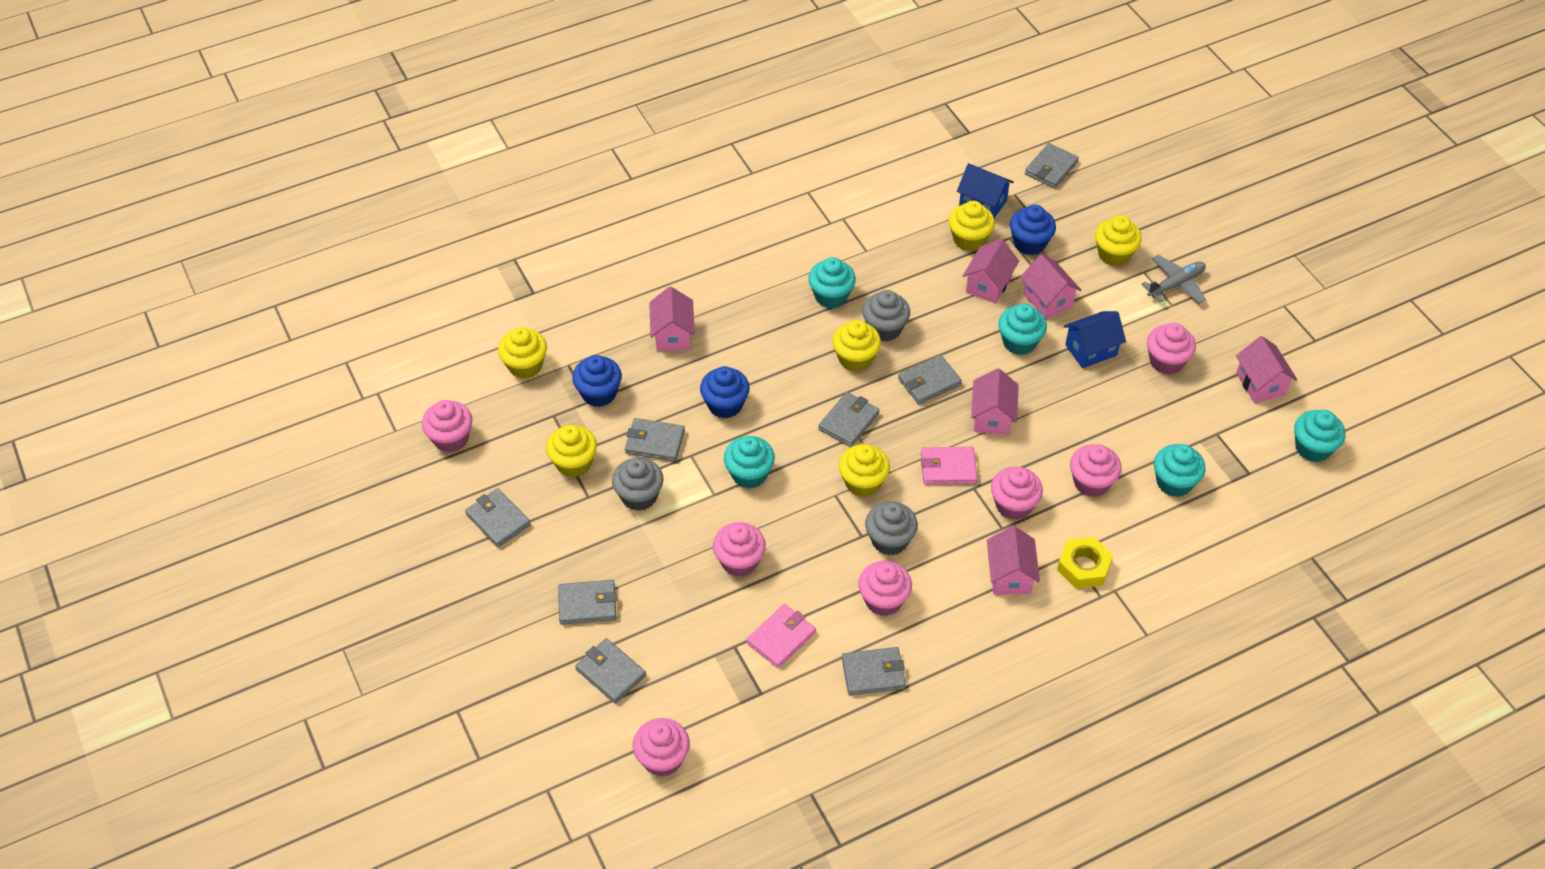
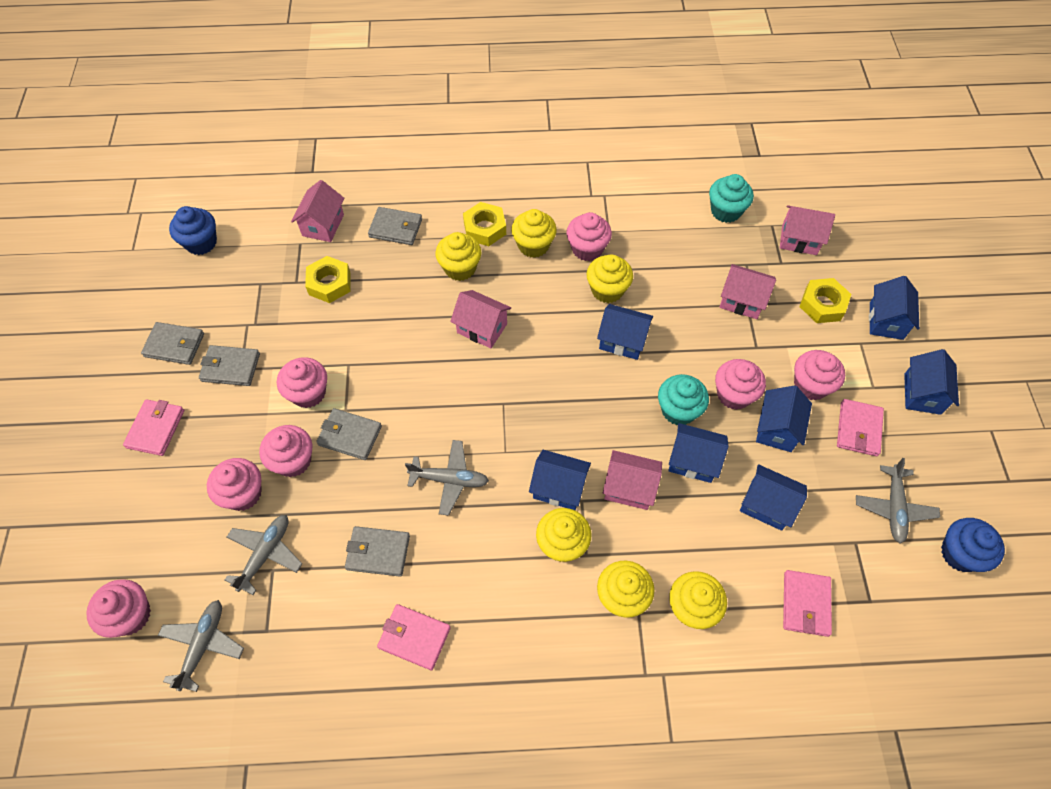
blue cupcake: [572,355,622,407] [700,366,750,418] [1010,204,1056,255] = 3 -> [169,206,217,255] [941,518,1005,572] = 2
blue house: [957,163,1014,218] [1064,311,1126,368] = 2 -> [529,450,591,510] [597,304,653,360] [668,423,729,483] [740,464,807,531] [756,385,812,452] [869,276,919,340] [904,349,959,415] = 7
grey cupcake: [612,458,664,511] [862,290,910,341] [865,501,918,555] = 3 -> none = 0
grey plane: [1142,255,1206,304] = 1 -> [158,600,244,692] [225,515,303,595] [405,440,489,516] [856,458,940,544] = 4
grey wallet: [465,488,531,547] [558,580,617,625] [575,638,646,703] [625,418,685,462] [818,392,879,447] [842,647,906,695] [898,355,962,404] [1025,143,1079,188] = 8 -> [141,322,204,365] [199,345,260,386] [316,408,382,460] [345,526,410,577] [368,207,422,245] = 5
pink house: [649,287,695,351] [963,239,1019,304] [971,368,1019,435] [987,526,1040,595] [1020,254,1081,319] [1236,336,1297,403] = 6 -> [291,180,345,242] [450,290,511,348] [603,450,662,510] [719,264,776,319] [780,205,835,255] = 5
pink wallet: [747,604,816,668] [921,447,977,484] = 2 -> [123,399,184,456] [377,604,451,670] [783,570,832,637] [837,399,884,456] = 4
turquoise cupcake: [724,436,775,488] [808,257,856,308] [998,303,1047,355] [1154,444,1205,497] [1294,410,1345,462] = 5 -> [658,374,709,425] [709,174,754,223] = 2
yellow nut: [1057,537,1113,589] = 1 -> [305,256,350,303] [463,202,506,246] [799,278,851,323] = 3

